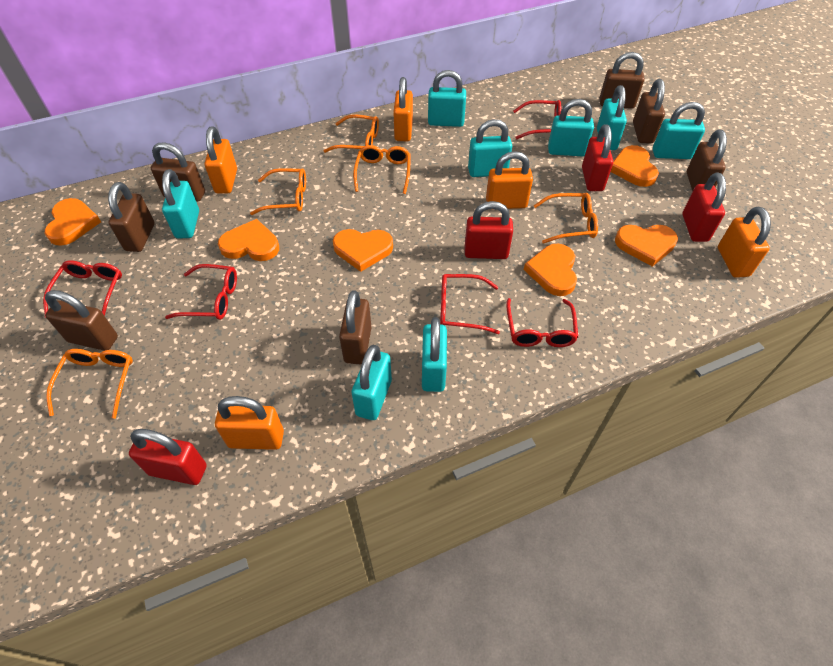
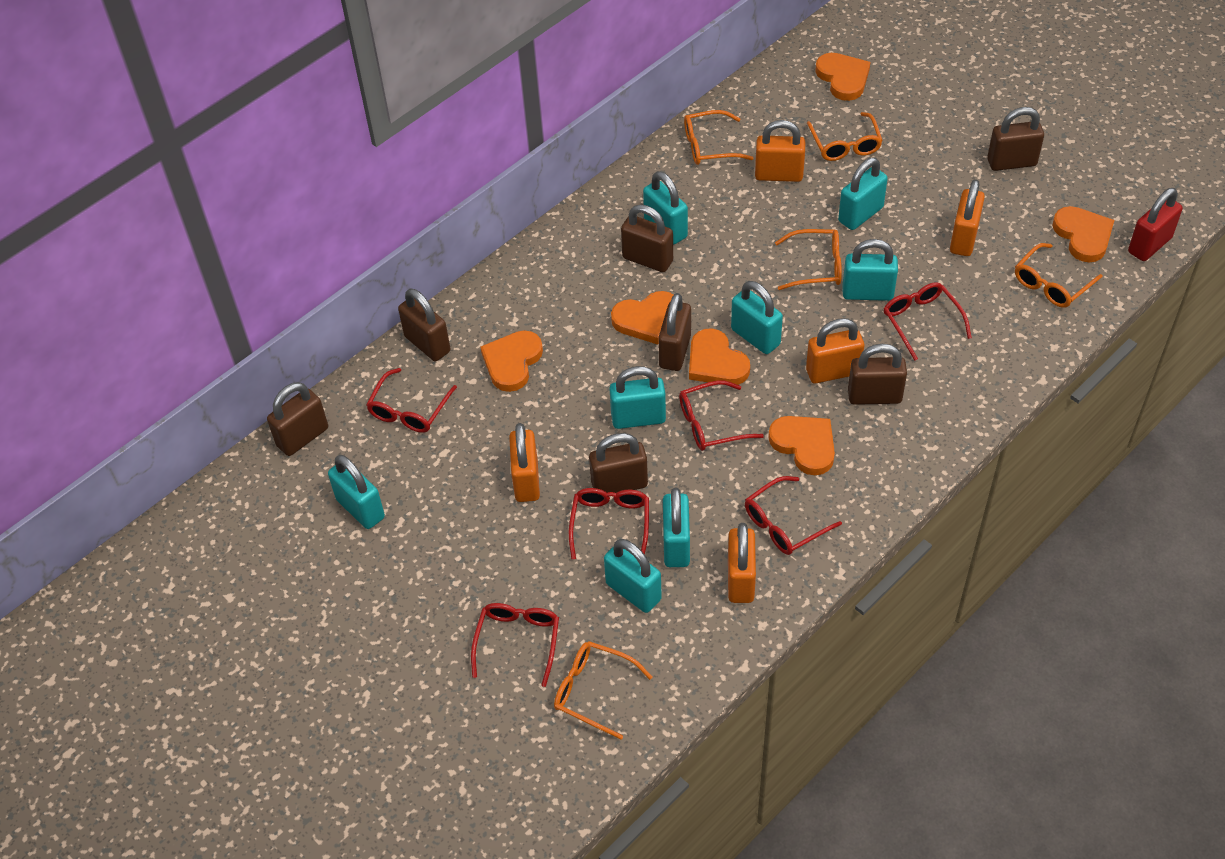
red glasses: [43,260,122,318] [165,264,237,320] [440,274,500,334] [506,298,578,347] [513,100,561,139] = 5 -> [366,368,457,433] [471,603,559,687] [569,488,649,559] [679,380,764,451] [745,476,842,555] [884,282,972,361] = 6
red padlock: [129,429,207,485] [465,201,513,259] [582,124,613,191] [682,173,726,242] = 4 -> [1128,188,1183,261] = 1

